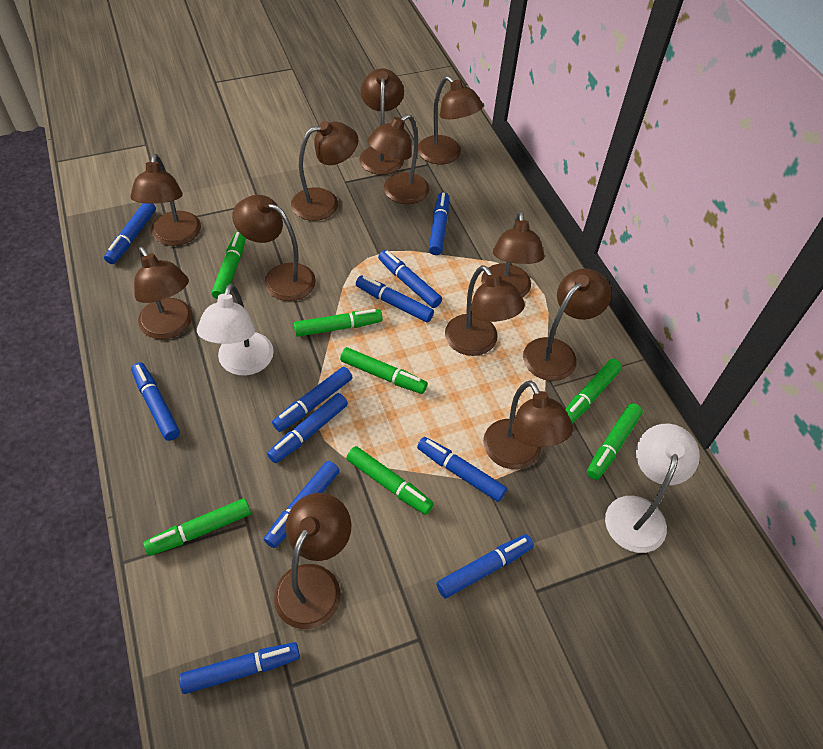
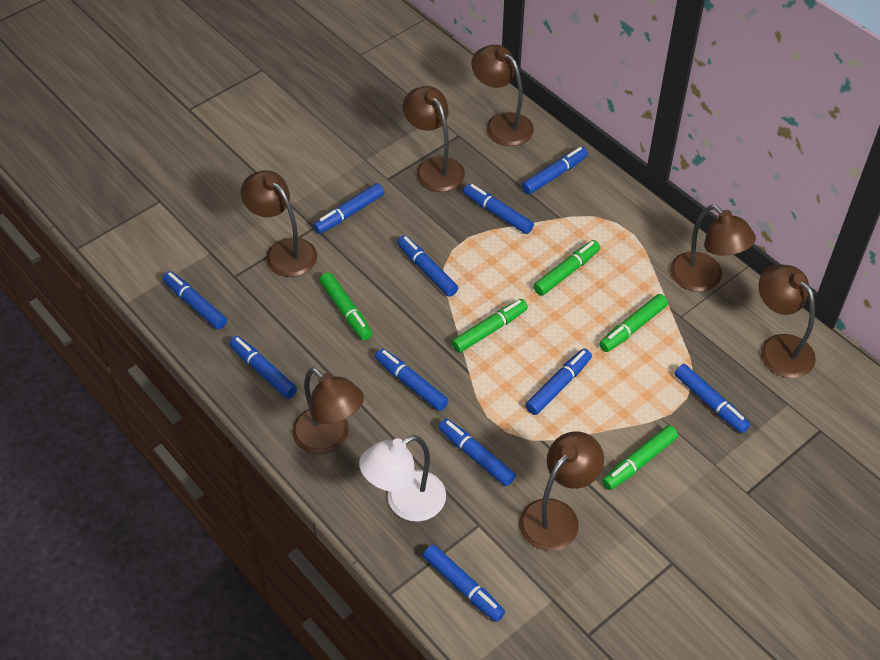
brown lamp: [130,154,201,246] [134,247,193,339] [232,195,316,301] [274,493,351,629] [291,121,358,221] [360,68,404,175] [367,114,429,204] [418,76,483,164] [445,265,525,356] [481,211,545,298] [483,381,573,469] [523,269,612,381] = 12 -> [241,170,317,277] [292,367,364,455] [403,86,465,192] [471,45,534,146] [519,431,604,551] [670,205,756,292] [759,264,816,378] = 7
green marker: [143,498,251,556] [212,231,246,299] [294,309,382,337] [340,347,428,394] [346,446,434,515] [565,359,622,423] [587,403,643,480] = 7 -> [320,272,372,340] [451,299,528,353] [533,240,600,296] [599,294,668,352] [602,425,678,490] = 5
white lamp: [197,284,274,376] [605,424,700,553] = 2 -> [359,435,446,522] = 1

